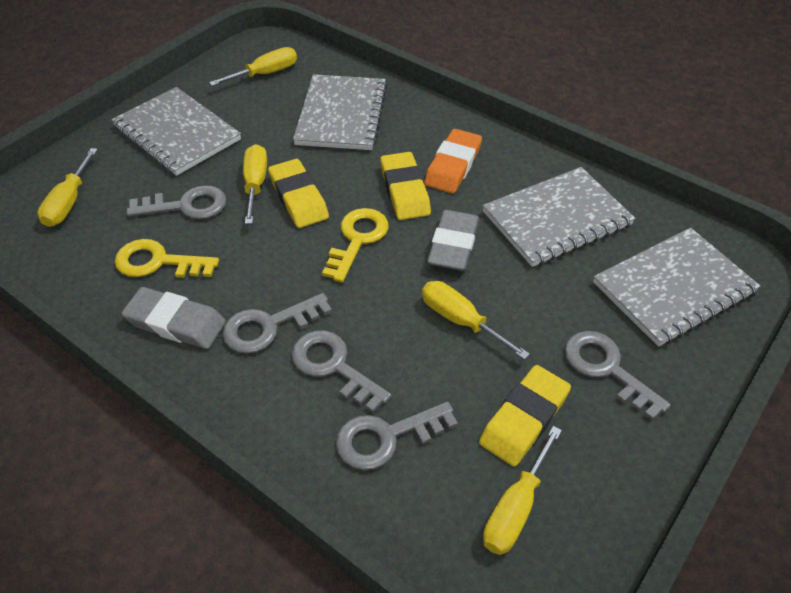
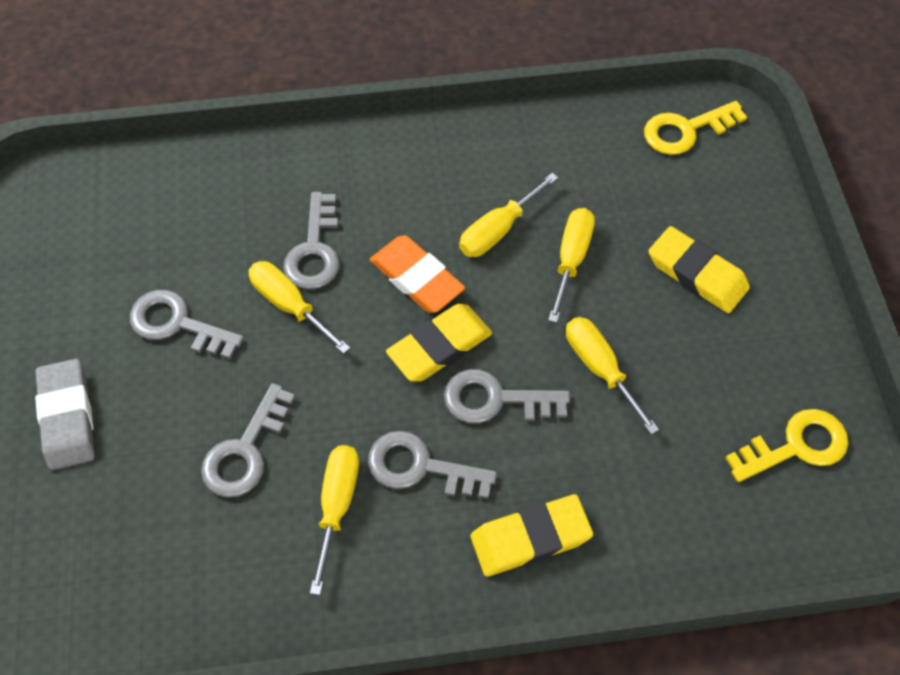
grey eraser: [121,287,226,349] [427,210,479,271] = 2 -> [35,359,95,470] = 1
grey notebook: [111,87,241,176] [293,74,387,150] [483,167,636,267] [593,228,761,347] = 4 -> none = 0

